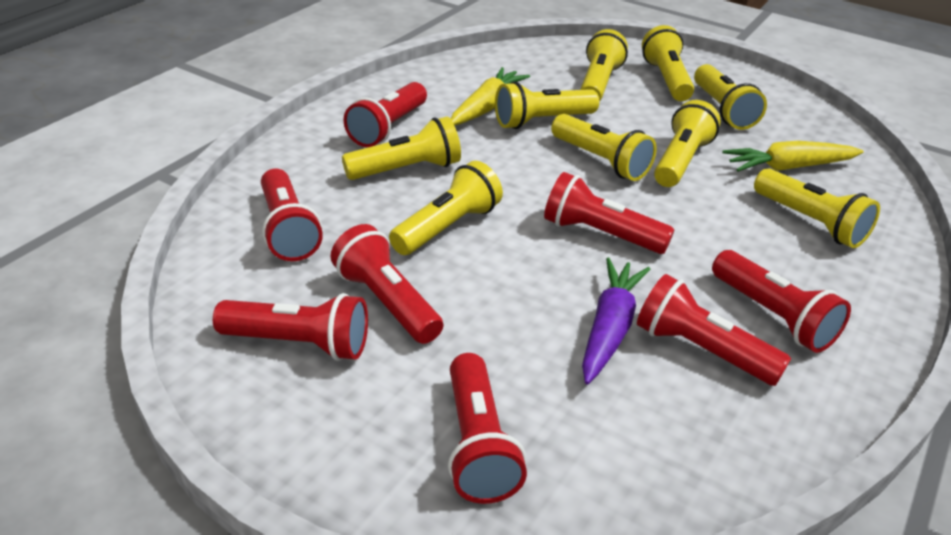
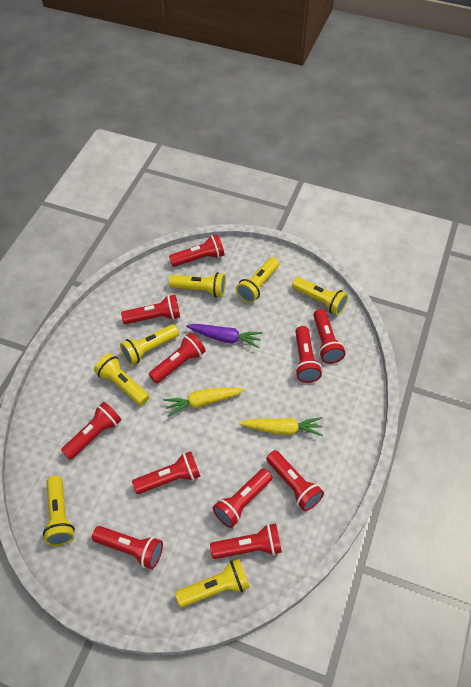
red flashlight: [213,293,368,361] [261,169,323,261] [331,224,443,344] [343,82,427,147] [448,353,527,504] [544,172,675,254] [637,274,791,386] [712,250,851,353] = 8 -> [61,402,121,460] [92,526,163,569] [121,295,180,324] [132,451,201,494] [149,333,206,384] [169,234,224,267] [210,523,282,559] [213,468,272,528] [266,450,324,511] [295,326,322,383] [313,309,346,364] = 11
yellow flashlight: [342,116,461,180] [389,161,503,255] [495,81,599,129] [551,114,657,181] [580,29,628,101] [642,25,694,101] [654,100,721,187] [694,64,767,130] [754,169,880,248] = 9 -> [43,476,75,546] [94,353,149,406] [120,324,179,365] [169,272,226,297] [175,559,250,607] [236,257,279,303] [292,277,348,315] = 7

